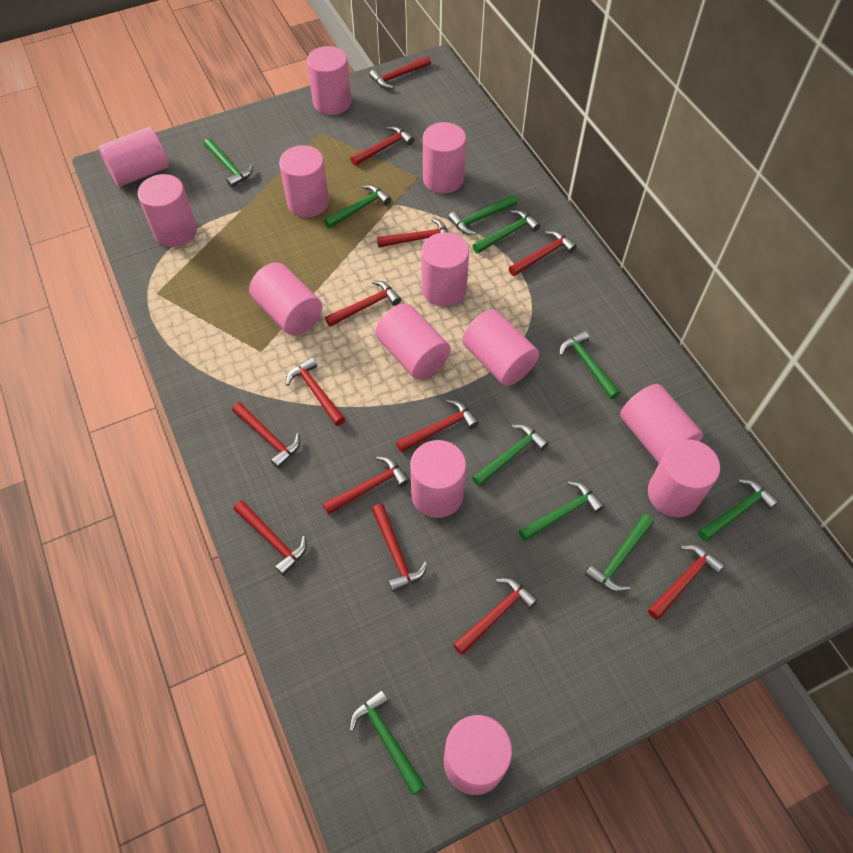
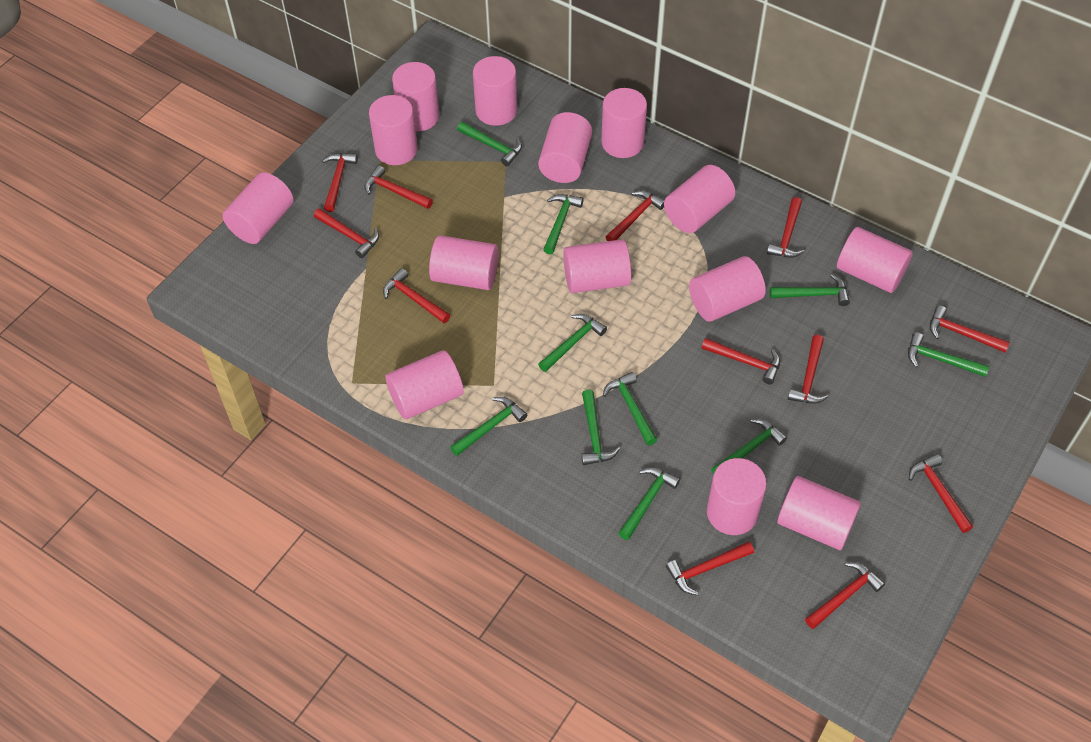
pink cylinder: [99,127,169,187] [138,174,197,247] [249,262,322,336] [279,145,329,217] [307,46,351,115] [375,303,451,380] [410,440,466,518] [421,232,469,307] [423,122,466,193] [444,715,512,795] [462,309,539,386] [620,384,703,463] [648,439,720,517] = 13 -> [223,172,293,244] [369,95,418,165] [386,350,464,419] [392,62,440,131] [429,235,499,290] [473,56,517,126] [538,112,592,183] [563,239,631,293] [601,88,647,158] [664,165,735,233] [689,256,766,322] [707,458,767,535] [777,476,861,550] [837,227,913,293] = 14
red hammer: [232,402,300,469] [234,500,307,576] [286,357,345,426] [323,457,409,515] [325,281,401,327] [351,126,414,166] [369,56,431,89] [372,504,428,592] [377,218,448,248] [396,400,479,453] [453,578,538,655] [509,231,577,276] [648,544,725,620] = 13 -> [314,208,379,258] [322,153,358,212] [364,165,433,209] [383,268,450,323] [606,190,665,241] [666,542,754,595] [702,338,780,384] [767,197,805,258] [788,335,828,404] [805,562,885,629] [909,454,973,533] [930,305,1010,352] = 12

